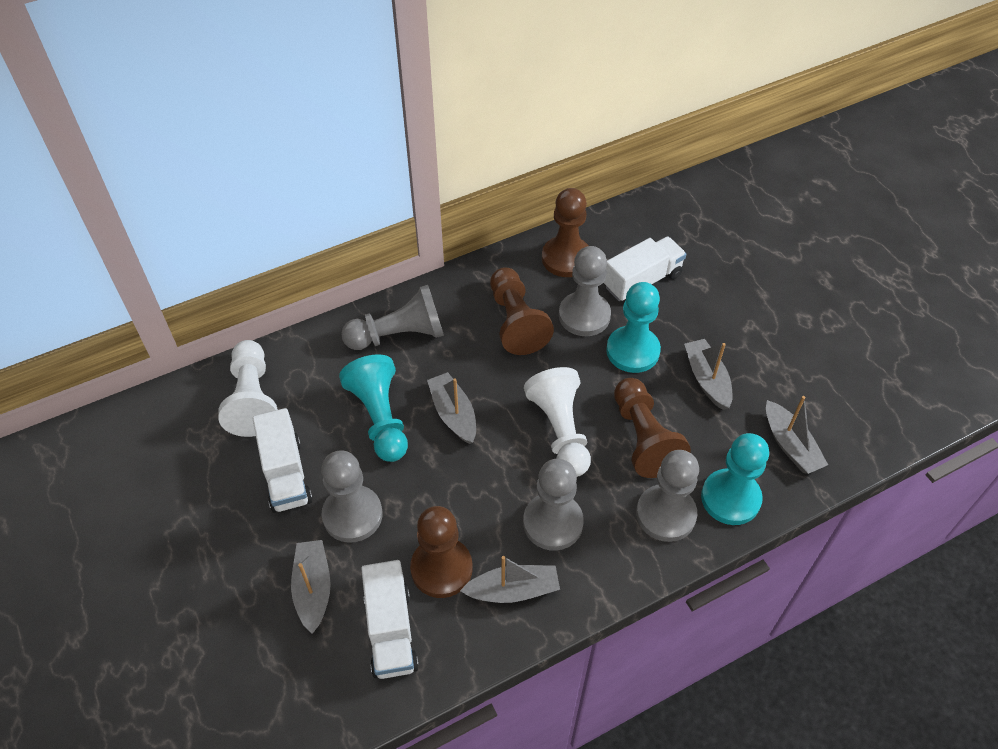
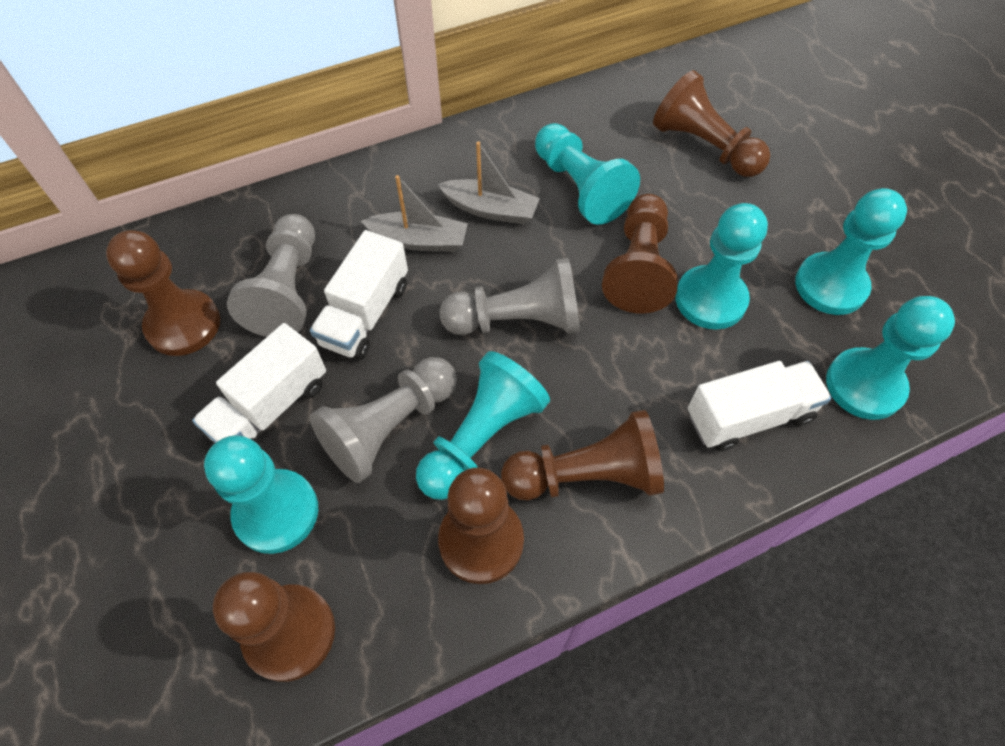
brown pawn: [410,506,473,598] [490,268,554,355] [542,188,588,277] [614,378,691,478] = 4 -> [106,230,220,356] [213,572,335,682] [438,467,524,584] [501,410,664,501] [602,194,678,313] [653,70,770,177] = 6
grey boat: [291,540,331,634] [427,372,476,444] [460,556,560,603] [684,339,733,410] [766,396,828,474] = 5 -> [361,175,468,252] [437,141,540,224] = 2
grey pawn: [321,450,383,543] [341,285,444,350] [523,459,584,551] [559,246,611,336] [636,450,699,542] = 5 -> [227,214,315,337] [310,357,457,483] [439,258,580,335] = 3
turquoise pawn: [339,354,408,462] [606,282,661,373] [701,433,769,525] = 3 -> [204,435,318,554] [416,351,550,500] [535,123,640,225] [675,203,768,330] [795,188,907,315] [826,296,955,420] = 6
white pawn: [218,340,278,437] [524,367,591,477] = 2 -> none = 0

